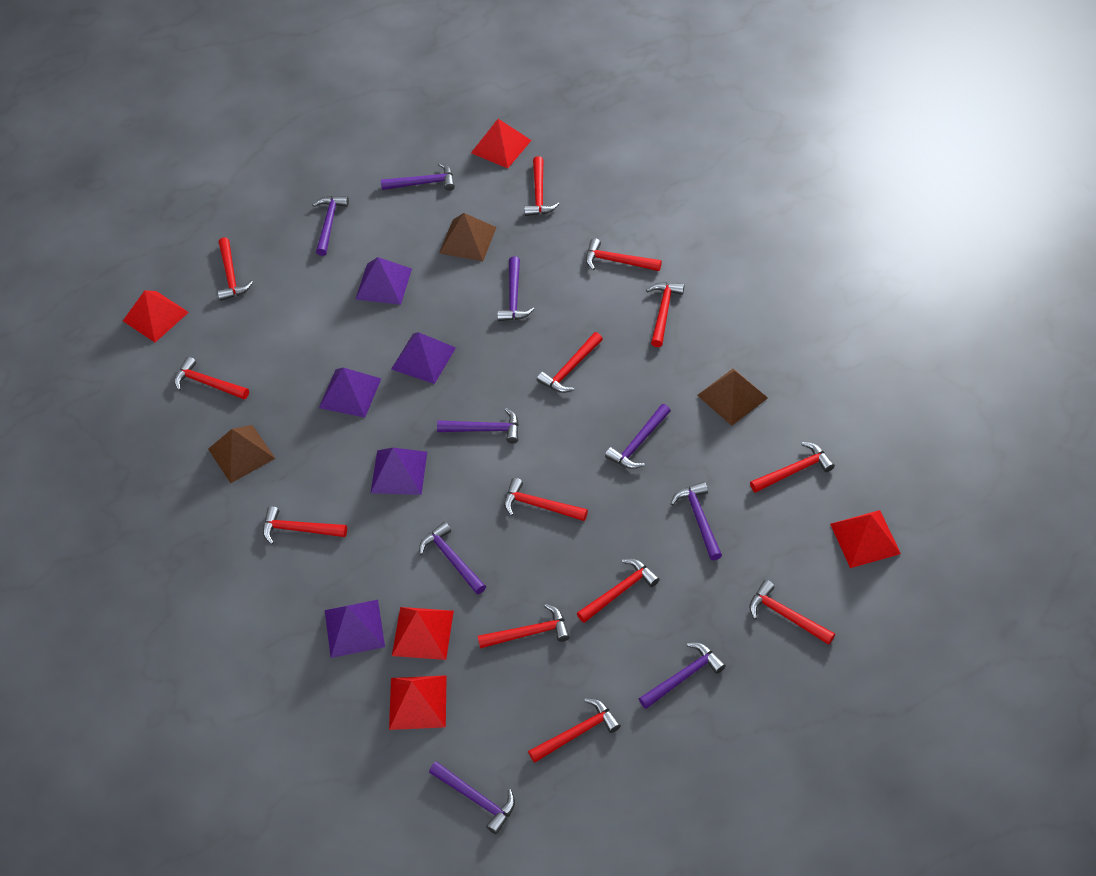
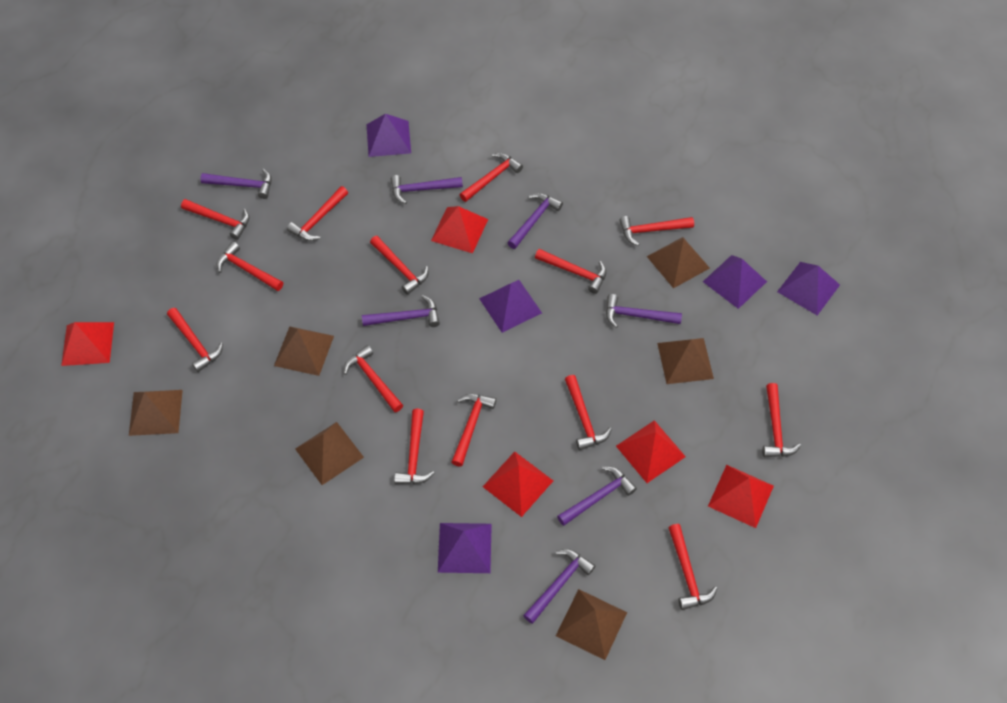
brown pyramid: [208,425,275,483] [439,213,496,261] [697,368,768,426] = 3 -> [129,390,183,436] [274,326,334,376] [295,422,364,485] [556,589,627,660] [647,237,710,288] [657,338,714,384] = 6
purple hammer: [313,196,349,256] [381,163,455,191] [419,522,486,595] [429,762,515,834] [437,408,519,443] [497,256,534,321] [605,404,671,469] [639,643,726,709] [670,481,722,560] = 9 -> [200,169,272,199] [362,295,440,327] [391,175,463,204] [508,193,563,249] [523,549,595,624] [557,467,637,526] [606,294,682,328] = 7
red hammer: [174,357,249,400] [217,237,253,301] [263,506,347,544] [478,604,570,648] [504,478,588,521] [524,156,560,216] [528,698,621,763] [537,332,603,393] [577,559,660,623] [586,238,662,271] [646,282,684,347] [749,580,835,645] [750,442,835,493] = 13 -> [167,308,223,372] [181,199,250,240] [217,242,283,291] [287,186,348,241] [344,345,403,412] [370,236,429,295] [394,409,434,484] [452,394,496,467] [460,153,523,202] [535,249,606,294] [565,375,612,450] [619,216,694,246] [668,524,717,610] [762,383,801,457] = 14

